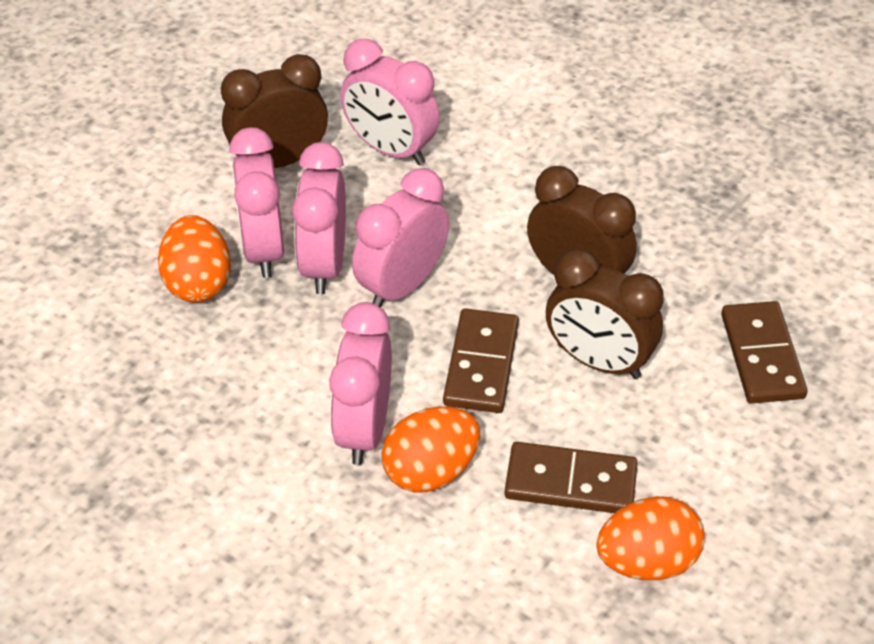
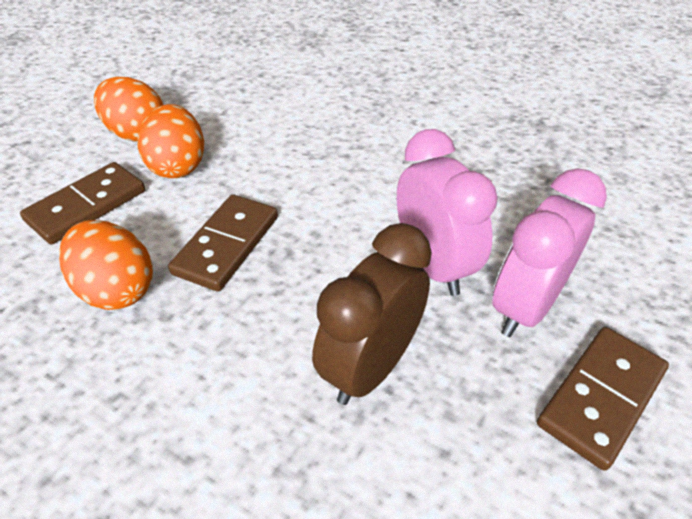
brown clock: [221,54,328,168] [527,166,637,275] [546,248,664,379] = 3 -> [312,223,432,405] = 1
pink clock: [229,127,284,278] [292,142,346,294] [329,302,392,465] [340,39,440,165] [352,168,449,308] = 5 -> [397,129,498,296] [492,168,607,337] = 2

